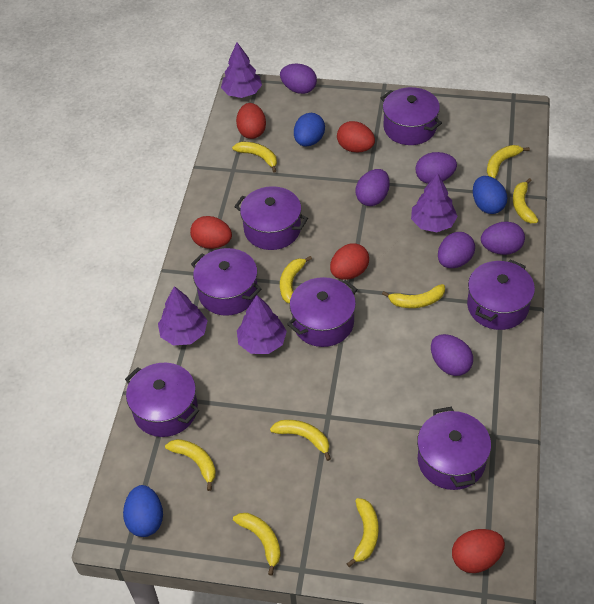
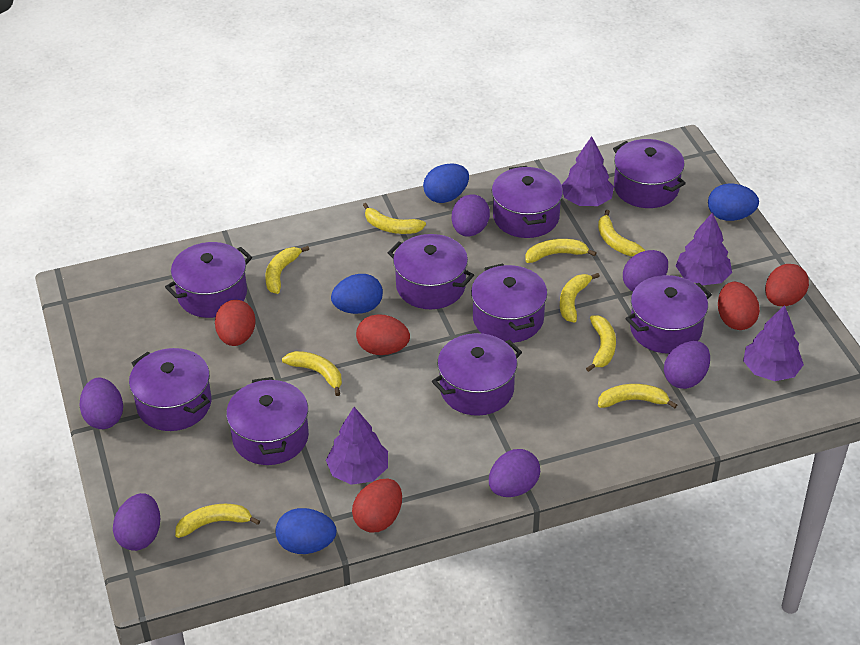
blue egg: [123,485,163,537] [294,113,325,147] [473,176,507,214] = 3 -> [276,508,336,554] [331,274,383,314] [423,163,469,203] [708,184,759,221] = 4
purple pot: [125,363,199,437] [191,248,261,316] [234,186,308,250] [287,277,357,347] [381,87,442,145] [417,407,491,490] [467,260,535,330] = 7 -> [129,348,212,431] [165,242,252,318] [226,377,309,465] [388,234,474,309] [432,333,522,416] [471,264,547,343] [492,166,563,238] [613,139,686,208] [625,275,712,354] = 9

